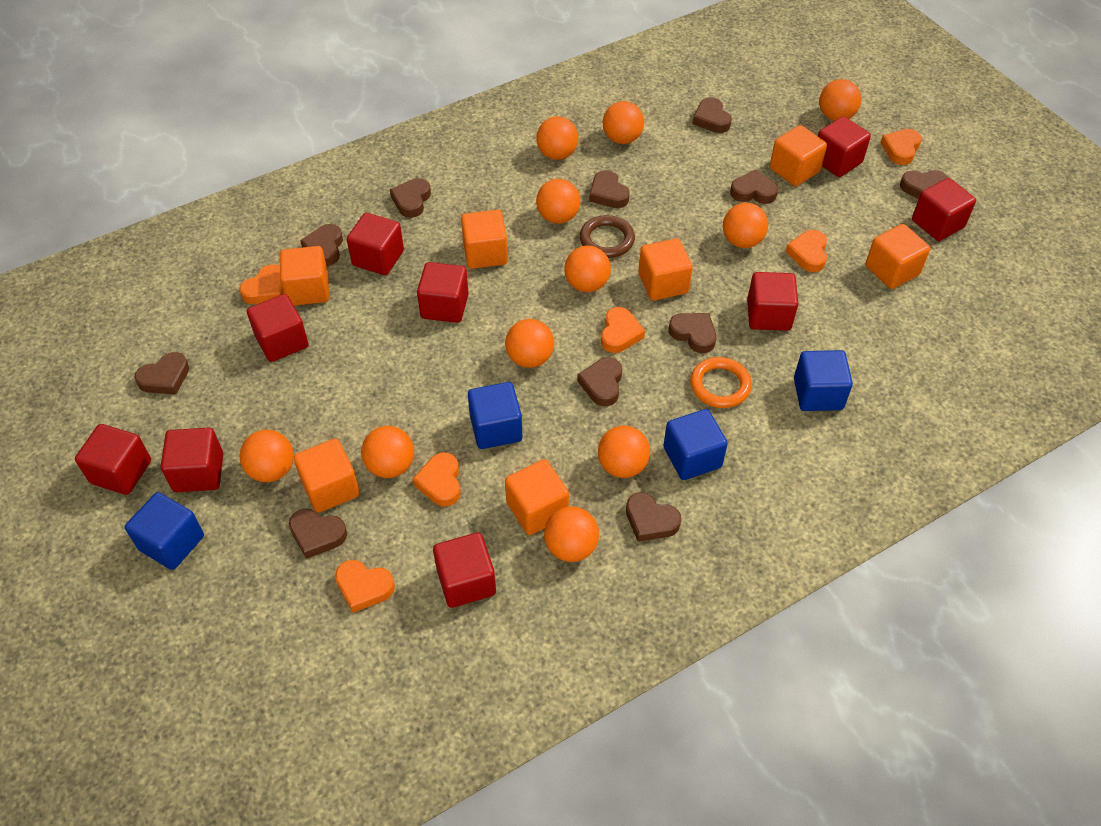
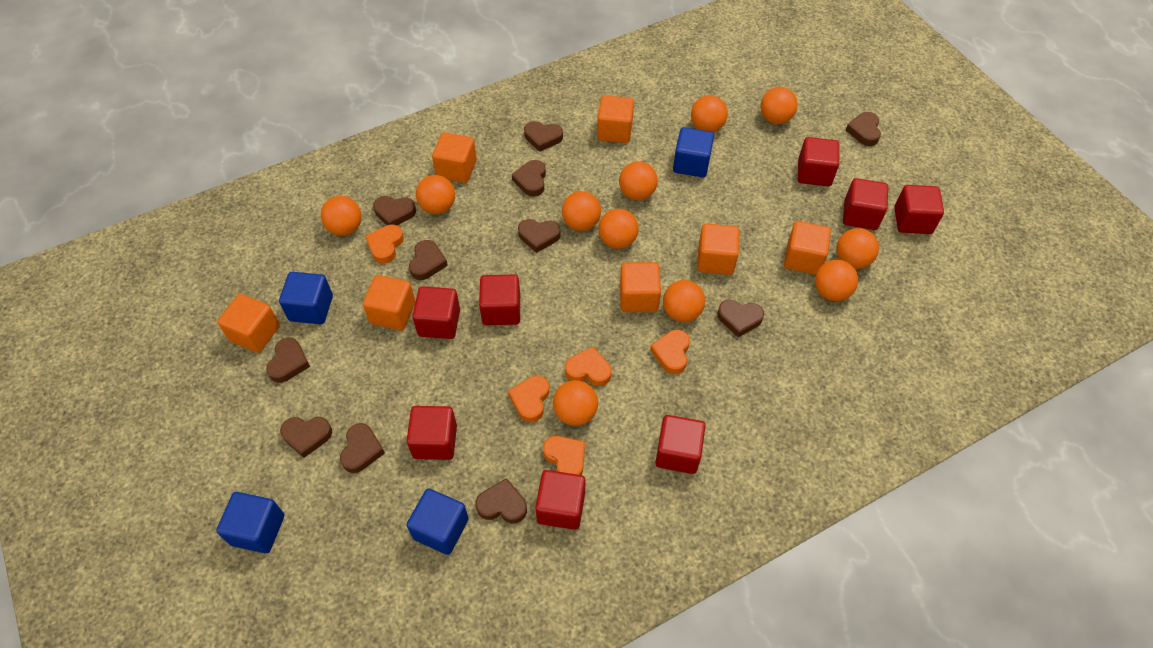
brown ring: [580,215,635,258] = 1 -> none = 0
orange heart: [239,264,284,304] [335,560,395,613] [413,452,461,507] [601,307,645,353] [785,230,827,272] [880,129,922,165] = 6 -> [365,225,404,264] [508,376,549,422] [543,436,585,475] [565,347,612,386] [650,330,690,374] = 5
orange ring: [690,357,752,408] = 1 -> none = 0
red cube: [75,424,151,495] [161,428,223,492] [247,294,309,362] [347,213,404,275] [417,262,469,323] [433,532,496,608] [747,272,799,331] [818,116,871,177] [912,178,976,241] = 9 -> [407,406,457,460] [412,286,460,339] [479,274,520,325] [535,470,586,530] [655,415,705,474] [798,137,839,186] [843,178,888,230] [894,185,944,234] = 8

